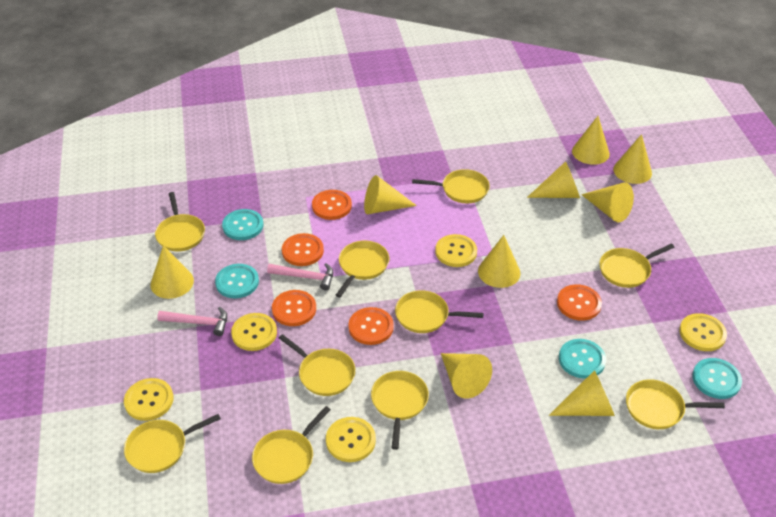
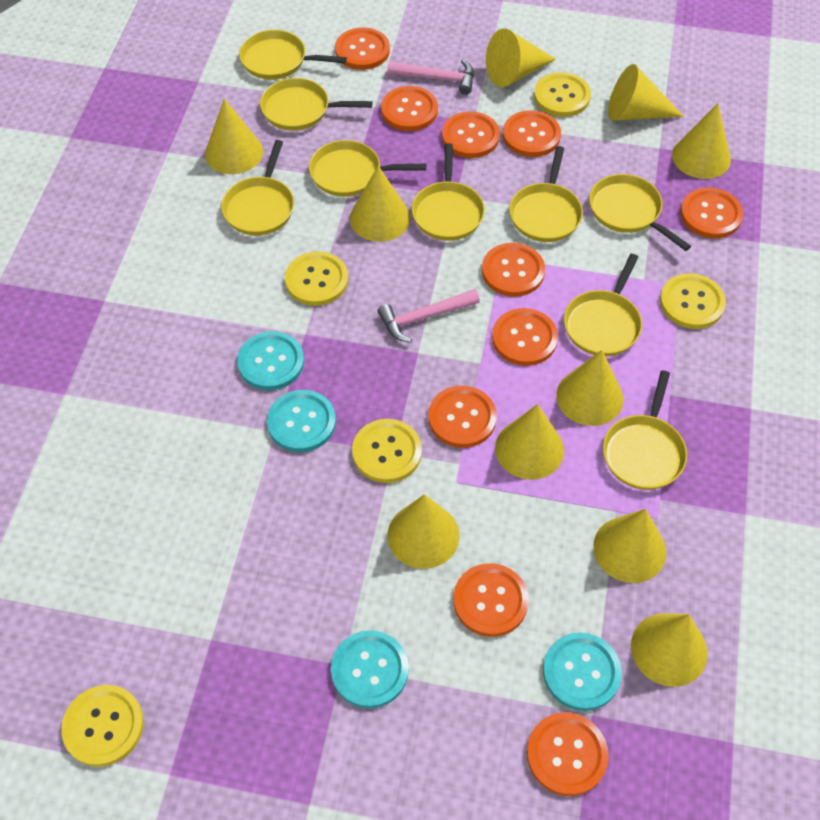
orange button: [272,290,316,326] [282,233,324,266] [312,190,352,220] [348,307,394,345] [557,284,602,321] = 5 -> [335,27,390,70] [381,86,438,131] [428,386,497,448] [442,111,500,158] [453,563,529,637] [482,243,545,297] [492,308,558,366] [503,110,561,157] [527,712,609,796] [680,188,743,238] = 10
yellow cone: [150,245,194,299] [364,175,417,214] [441,353,492,399] [478,235,521,288] [527,161,580,198] [549,370,615,416] [572,116,610,165] [581,182,634,222] [613,134,652,184] = 9 -> [205,98,263,174] [350,166,410,242] [388,494,460,569] [486,28,556,87] [495,404,564,480] [556,350,624,426] [593,509,666,583] [608,64,684,121] [631,613,708,687] [672,103,731,179] = 10
yellow pan: [124,414,221,473] [155,192,205,251] [252,406,331,484] [279,334,356,396] [336,241,389,297] [371,371,429,450] [395,290,484,333] [412,169,490,203] [599,243,675,288] [626,379,725,429] = 10 -> [221,140,294,236] [239,30,347,80] [260,78,372,131] [309,140,426,197] [412,143,485,241] [509,146,583,242] [564,254,642,356] [589,174,691,251] [603,370,687,490] = 9

